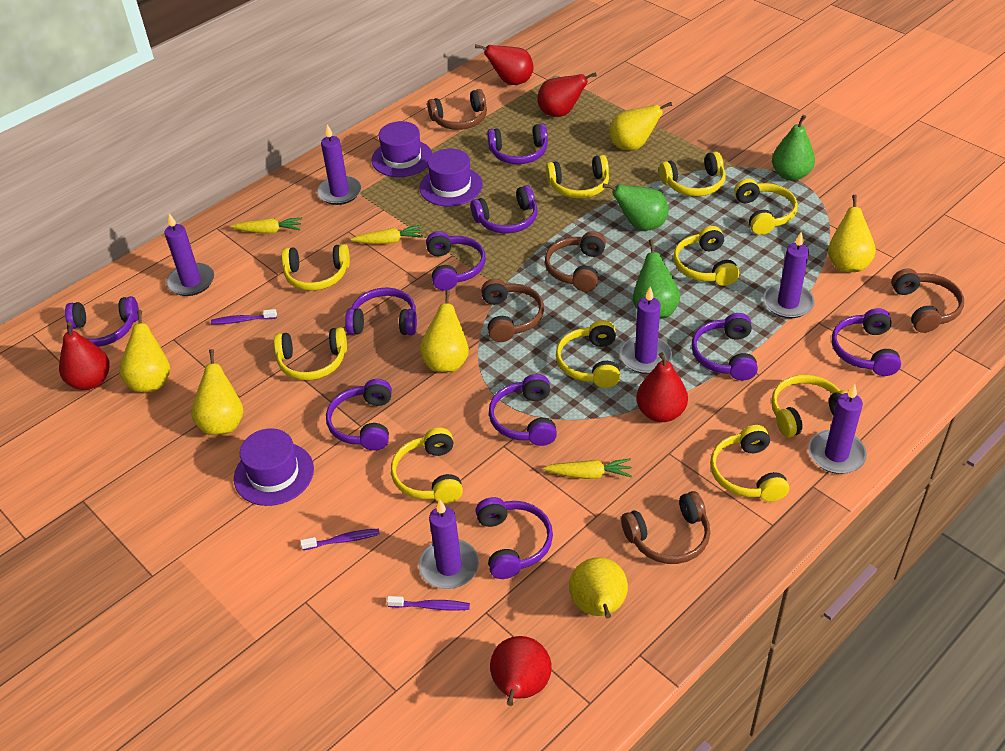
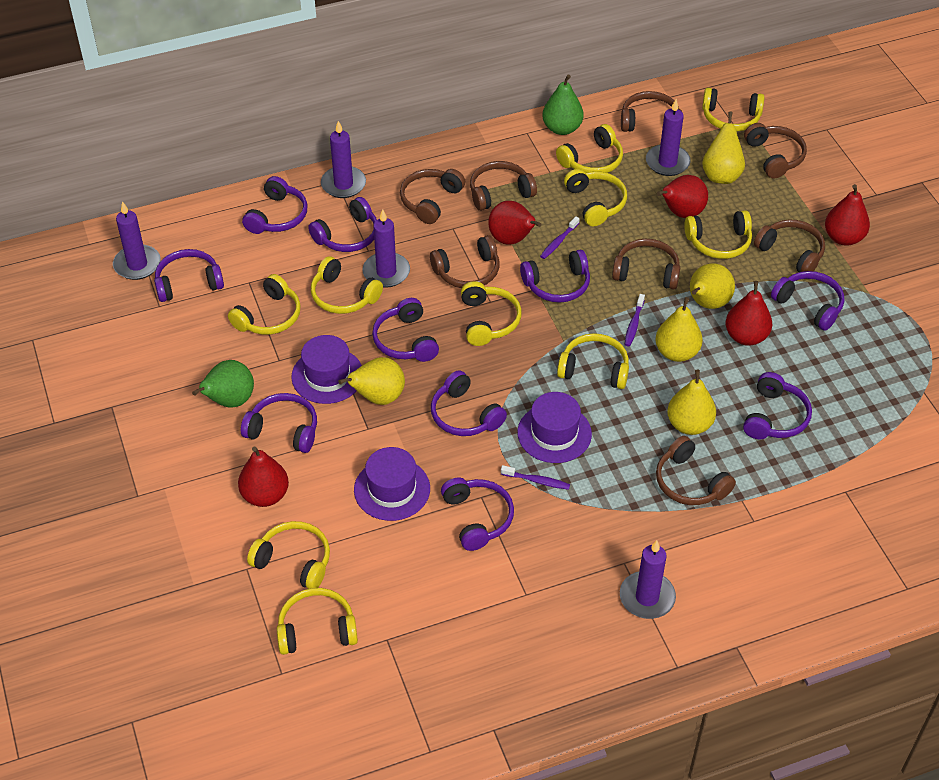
brown headphones: [427,89,487,130] [481,279,544,342] [545,231,606,292] [621,491,710,564] [891,268,964,333] = 5 -> [400,169,465,224] [430,235,499,288] [470,161,537,211] [612,239,680,290] [621,91,682,132] [656,436,736,505] [744,123,807,179] [754,219,825,272] = 8
green pear: [603,183,668,231] [633,239,680,319] [772,115,815,181] = 3 -> [192,360,254,408] [542,75,584,135] = 2
purple candle: [164,214,214,296] [317,124,361,205] [419,500,479,589] [620,287,672,374] [763,232,815,318] [808,384,867,474] = 6 -> [113,201,161,280] [321,121,366,198] [362,209,410,288] [620,540,676,619] [646,99,691,176] = 5
yellow carrot: [231,218,302,234] [351,225,423,244] [543,458,632,479] = 3 -> none = 0
yellow pear: [119,310,170,392] [191,349,244,435] [420,290,469,372] [569,557,628,618] [609,102,672,150] [828,195,876,272] = 6 -> [338,357,405,405] [656,297,703,362] [667,369,716,435] [690,263,735,309] [702,112,745,184] = 5

